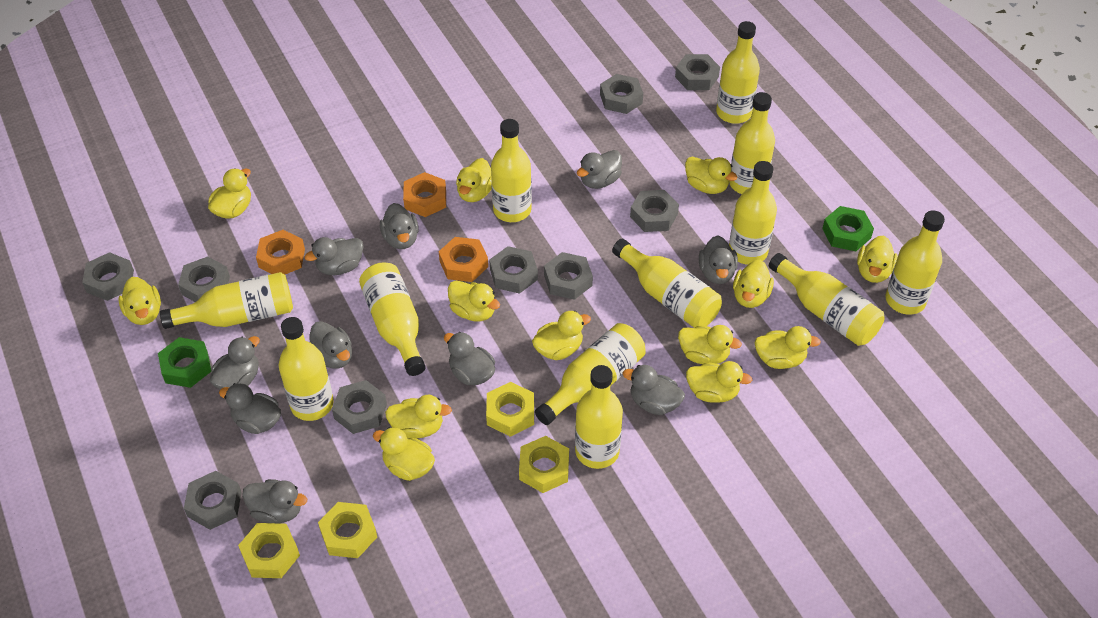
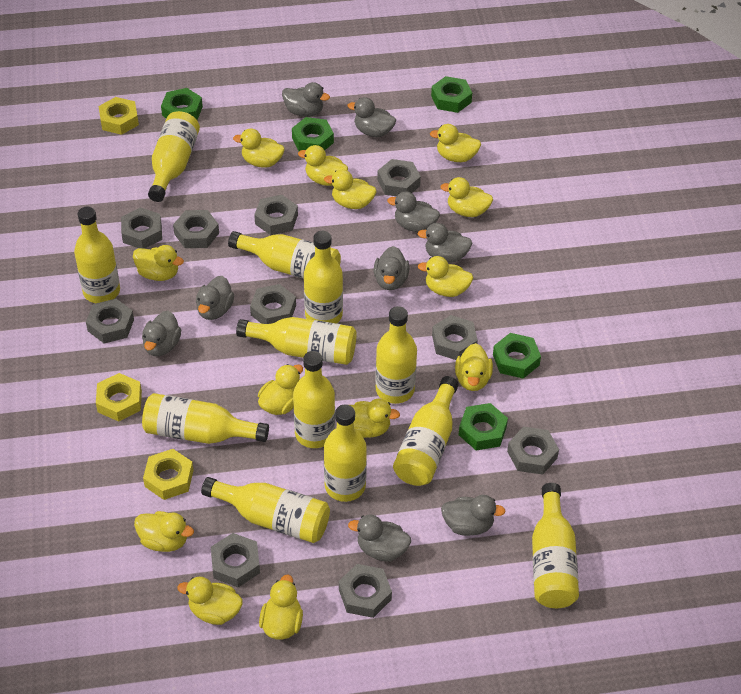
green nut: [158,337,211,388] [822,206,874,251] = 2 -> [161,88,203,120] [292,117,334,151] [431,76,472,113] [459,403,508,450] [493,333,541,379] = 5
grey duck: [210,336,260,390] [219,383,281,434] [242,479,307,523] [305,237,364,275] [309,321,352,369] [380,203,419,249] [444,332,495,385] [577,150,622,189] [623,365,685,415] [699,235,738,284] = 10 -> [142,311,181,356] [196,276,234,320] [282,82,330,117] [348,97,396,137] [348,515,411,561] [374,246,409,290] [387,191,440,232] [417,223,472,262] [441,495,506,536] = 9
grey nut: [82,252,134,301] [178,256,230,302] [184,471,242,530] [332,380,387,434] [489,246,538,294] [544,252,593,300] [600,74,643,114] [630,190,679,232] [675,54,720,90] = 9 -> [86,299,134,344] [121,207,162,249] [173,210,219,248] [211,533,260,587] [250,284,296,324] [254,195,298,235] [339,564,392,618] [377,159,421,196] [432,315,478,360] [507,427,559,475] = 10
orange nut: [256,230,305,274] [403,172,446,217] [439,237,488,282] = 3 -> none = 0
yellow nut: [238,523,300,578] [318,502,377,558] [486,382,534,437] [519,436,569,493] = 4 -> [96,373,142,421] [99,97,139,135] [143,449,194,500] = 3

